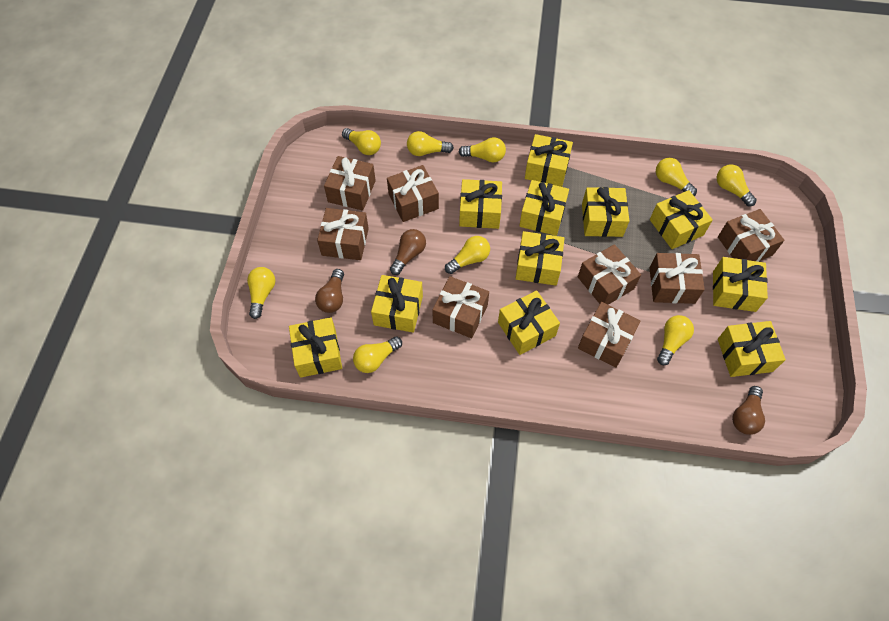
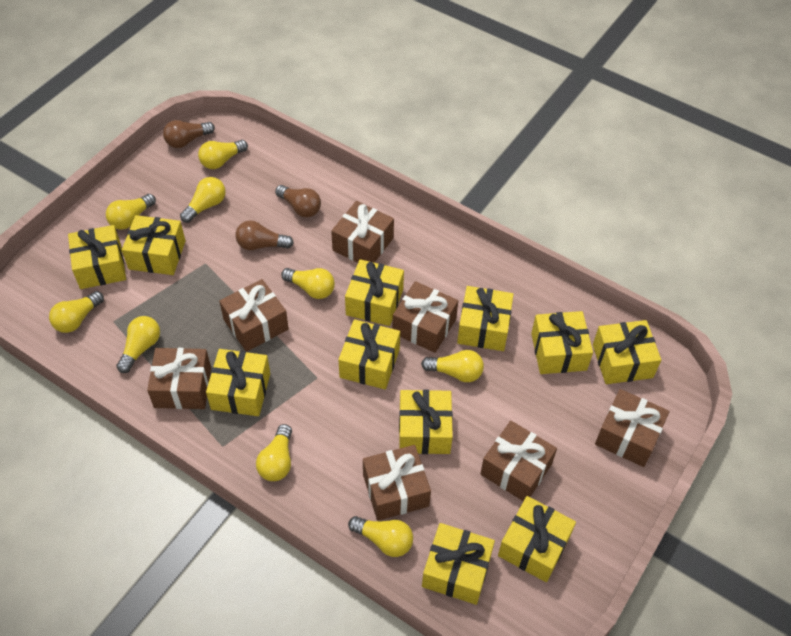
brown gift: [317,208,369,260] [324,156,376,211] [387,165,439,222] [432,276,489,338] [578,244,641,305] [578,302,640,368] [650,253,705,304] [718,209,784,262] = 8 -> [147,348,211,409] [219,279,289,352] [331,201,394,263] [363,445,431,521] [392,281,458,353] [480,421,557,501] [595,389,669,467] = 7

